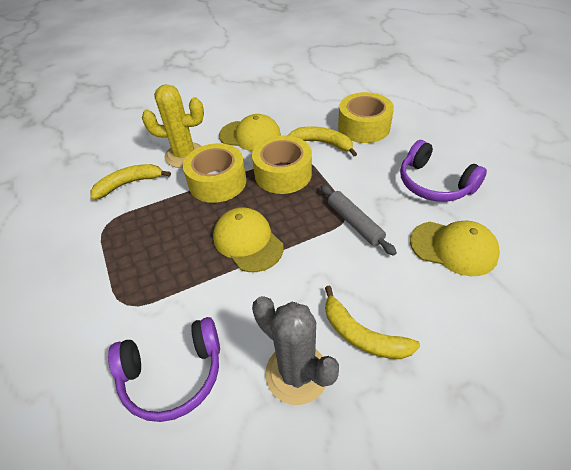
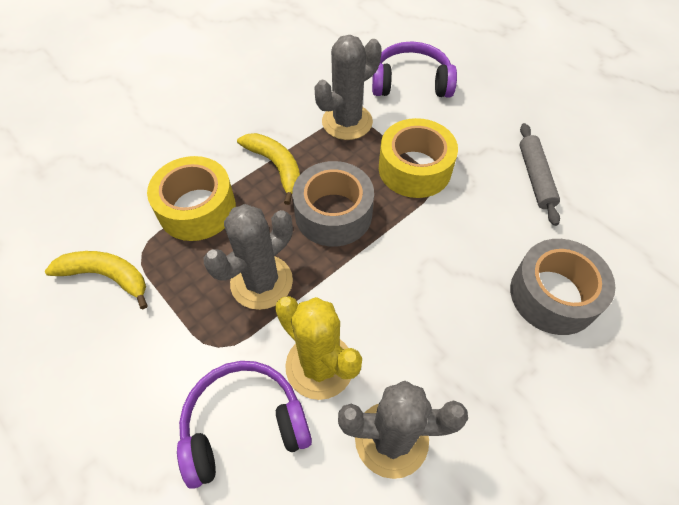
grey cactus: [252,296,339,405] = 1 -> [204,204,293,310] [314,35,382,140] [338,381,468,479] = 3
grey tape: none = 0 -> [292,161,374,247] [510,239,615,335] = 2
yellow banana: [90,164,171,200] [288,126,357,156] [325,286,420,359] = 3 -> [45,251,148,309] [237,133,300,205] = 2
yellow cap: [213,207,284,272] [219,114,281,151] [410,221,500,276] = 3 -> none = 0
yellow tape: [183,143,246,203] [252,135,312,194] [338,92,394,143] = 3 -> [147,156,236,241] [379,118,458,198] = 2

